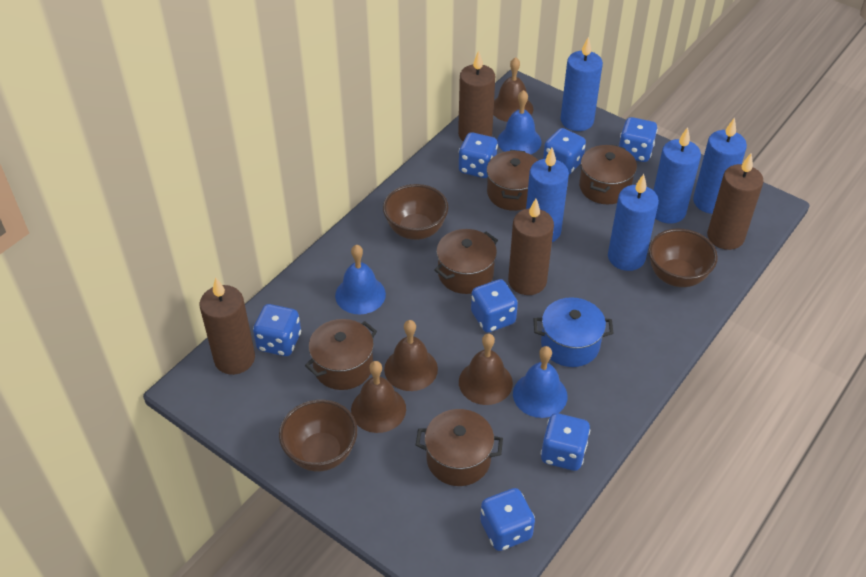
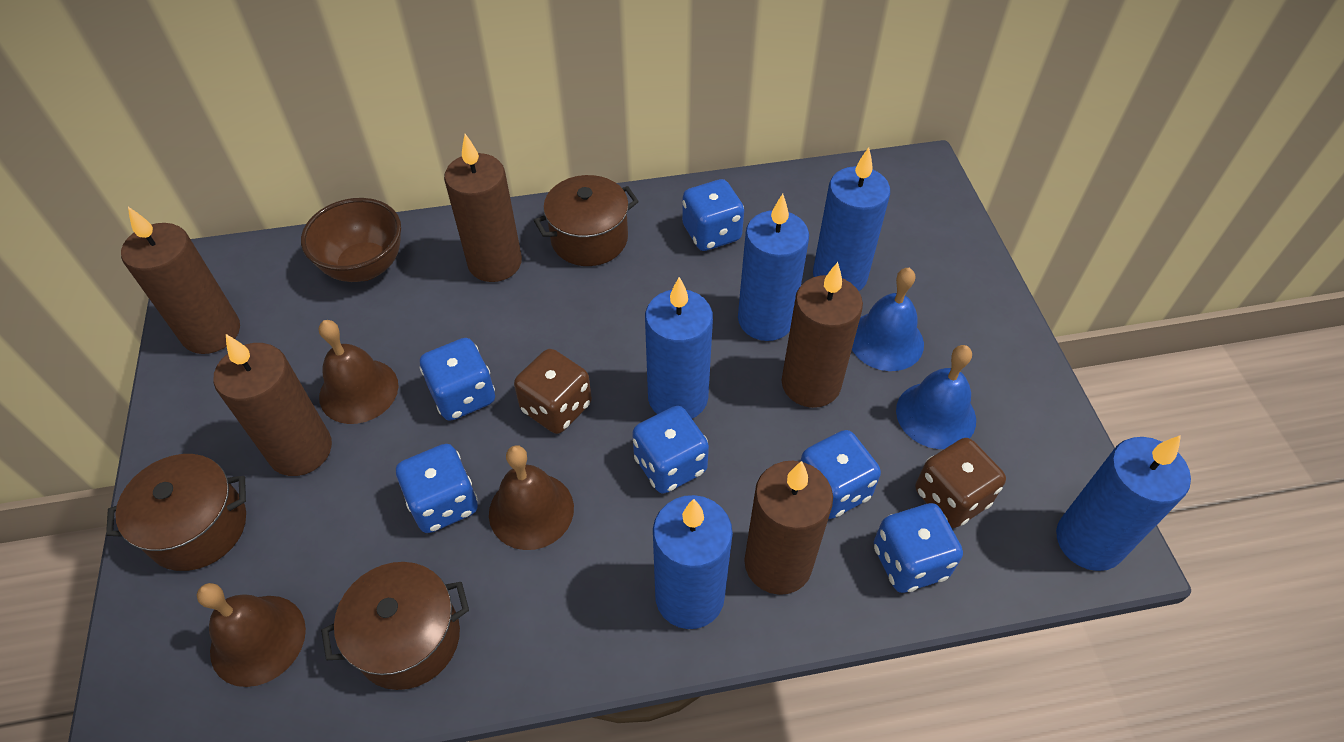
blue bell: [335,245,386,314] [497,90,542,155] [513,346,567,418] = 3 -> [852,268,924,371] [896,345,976,449] = 2
blue dice: [253,304,301,356] [459,132,498,178] [471,279,518,333] [480,488,535,551] [541,413,590,471] [543,128,586,175] [619,117,658,162] = 7 -> [396,444,478,533] [420,338,495,421] [632,406,709,494] [682,179,744,251] [800,430,881,519] [874,503,963,593] = 6
blue pot: [533,297,614,367] = 1 -> none = 0
brown bell: [351,361,406,433] [384,320,438,391] [459,333,513,405] [493,57,533,122] = 4 -> [197,583,306,687] [319,320,399,424] [489,445,574,550] = 3
brown bowl: [279,400,357,471] [383,184,448,240] [649,228,718,287] = 3 -> [301,198,401,282] = 1
brown candle: [200,277,255,375] [458,51,495,141] [508,199,554,295] [707,153,764,250] = 4 -> [121,207,240,354] [213,334,332,476] [444,134,522,282] [744,461,833,595] [781,262,863,408] = 5
brown dice: none = 0 -> [514,349,592,434] [916,438,1006,528] = 2
brown pot: [305,319,377,390] [416,409,503,486] [434,229,498,294] [487,150,538,211] [579,144,637,204] = 5 -> [106,454,246,571] [321,562,469,690] [534,175,639,266] = 3

